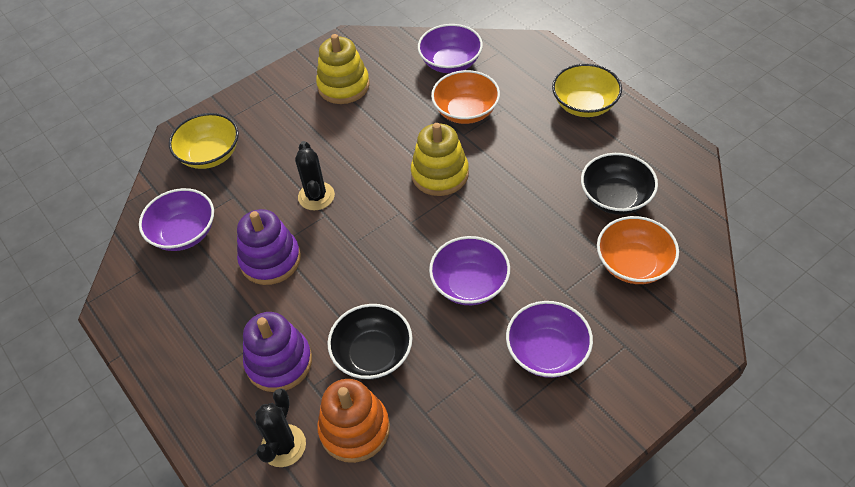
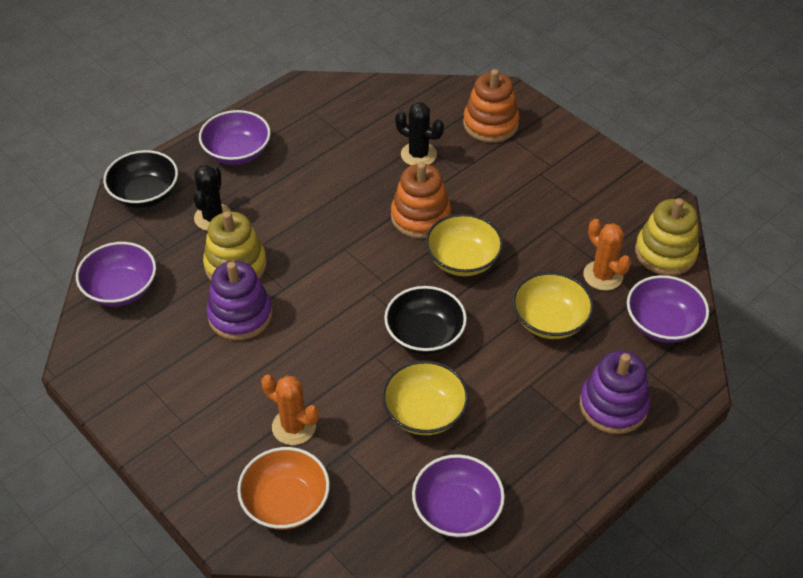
orange bowl: [431,70,500,124] [597,216,679,284] = 2 -> [237,447,330,530] = 1
orange cactus: none = 0 -> [261,374,319,445] [583,219,631,291] = 2
orange stacking toy: [317,379,390,463] = 1 -> [391,162,451,239] [463,69,520,143] = 2
yellow bowl: [169,113,239,169] [552,64,622,117] = 2 -> [382,360,469,435] [425,214,503,276] [512,272,594,339] = 3

